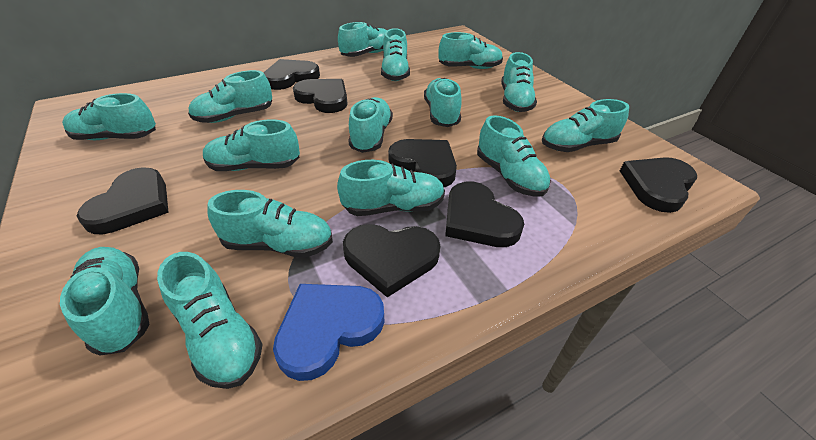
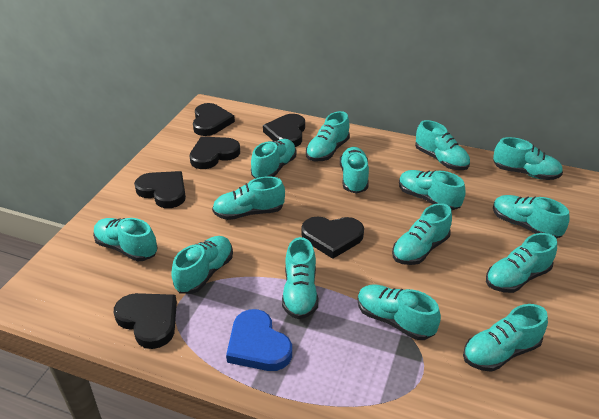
black heart: [77,167,169,235] [264,59,320,90] [293,79,348,113] [343,224,440,297] [388,139,457,187] [445,181,524,247] [620,157,697,213] = 7 -> [114,293,177,349] [134,171,186,208] [190,136,240,169] [193,103,235,136] [263,114,305,147] [301,216,364,259] = 6

